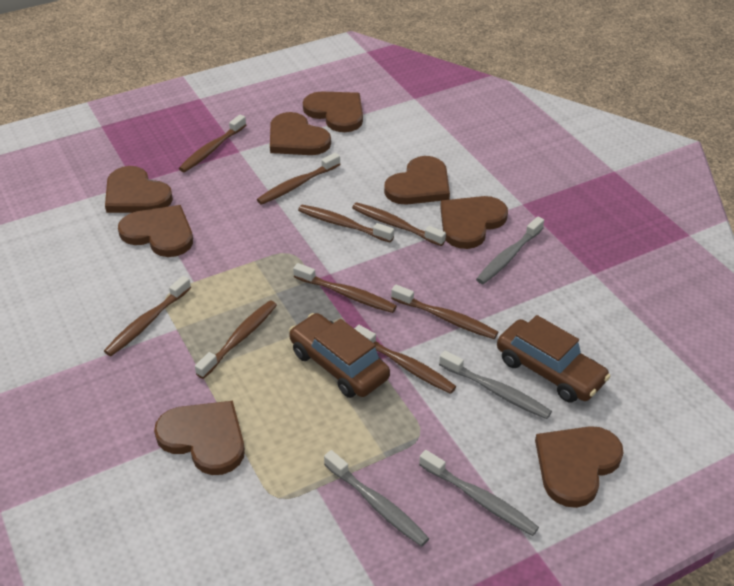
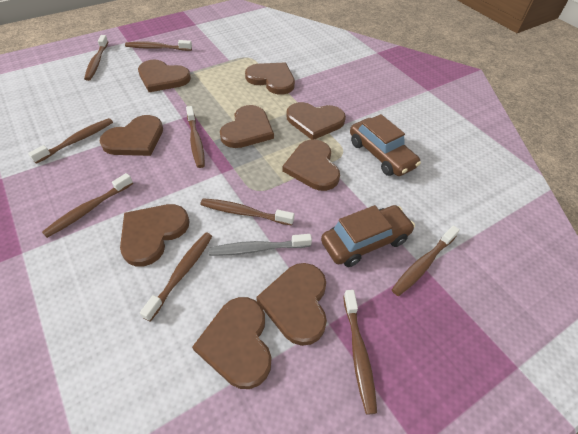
brown heart: [105,166,173,213] [118,205,193,257] [154,401,245,475] [270,112,331,155] [303,92,363,132] [384,156,450,204] [440,196,508,249] [535,426,624,508] = 8 -> [99,115,163,156] [120,204,189,267] [138,60,191,92] [192,297,271,389] [220,105,274,148] [245,62,295,95] [256,263,327,346] [282,139,340,191] [286,102,346,139] = 9
grey toothbrush: [324,450,429,547] [419,450,539,536] [439,351,552,419] [476,216,544,284] = 4 -> [209,234,312,256] = 1

